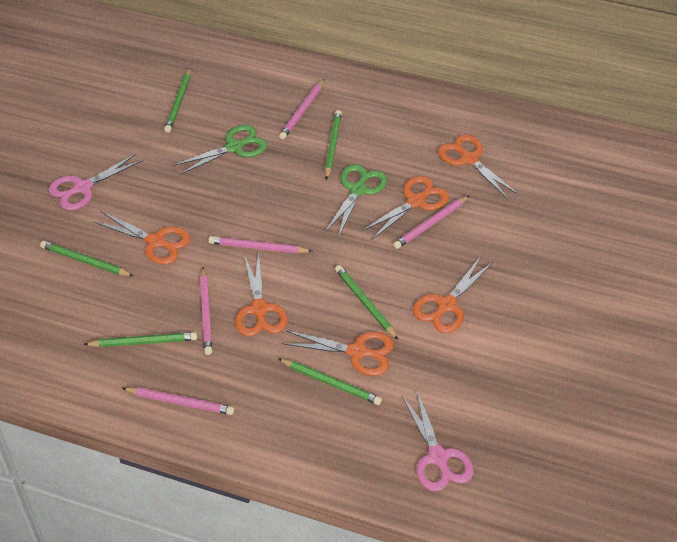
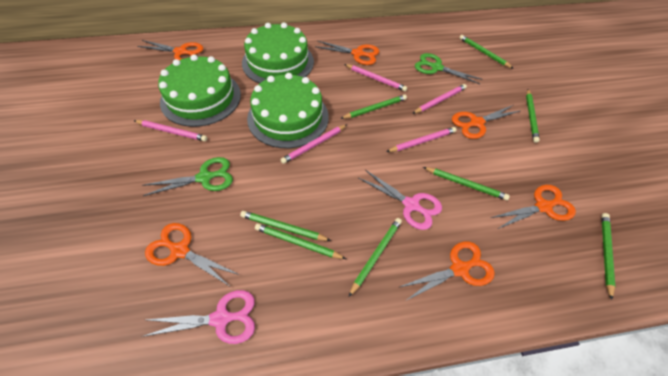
green cake: none = 0 -> [158,54,241,127] [242,22,314,83] [247,73,329,148] = 3
green pencil: [40,241,133,276] [83,332,197,347] [164,67,191,133] [278,358,382,405] [325,110,342,180] [335,265,398,340] = 6 -> [240,211,331,241] [255,223,346,259] [340,95,407,119] [349,218,402,297] [423,167,510,200] [460,35,514,69] [526,89,540,143] [602,213,615,300] = 8

